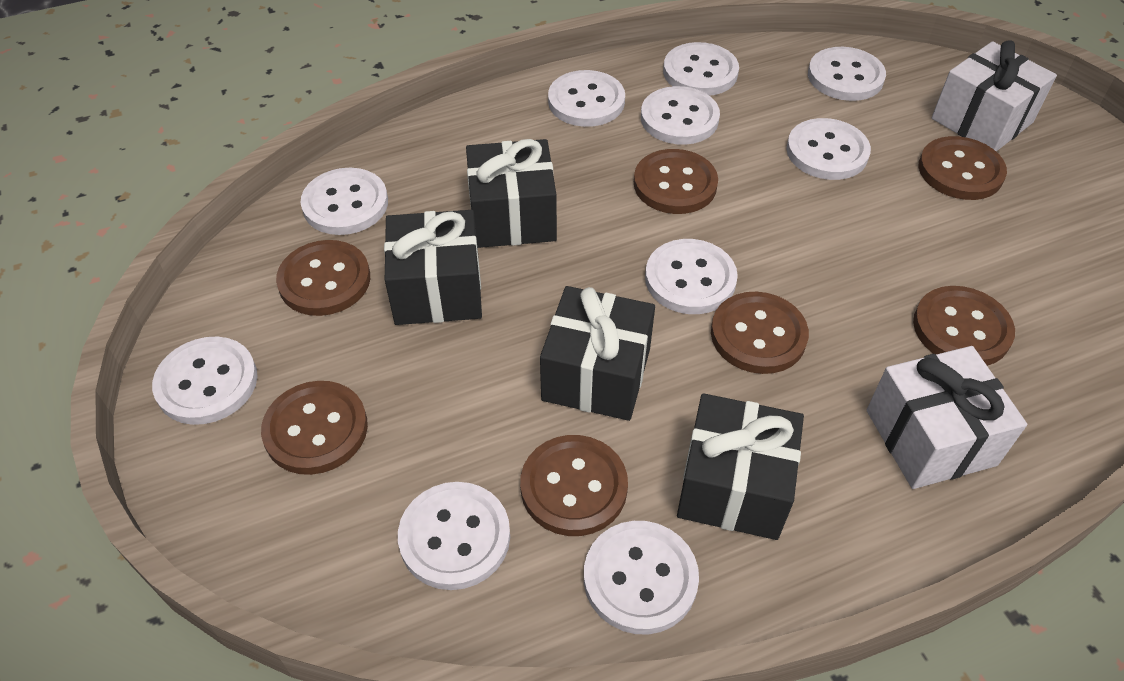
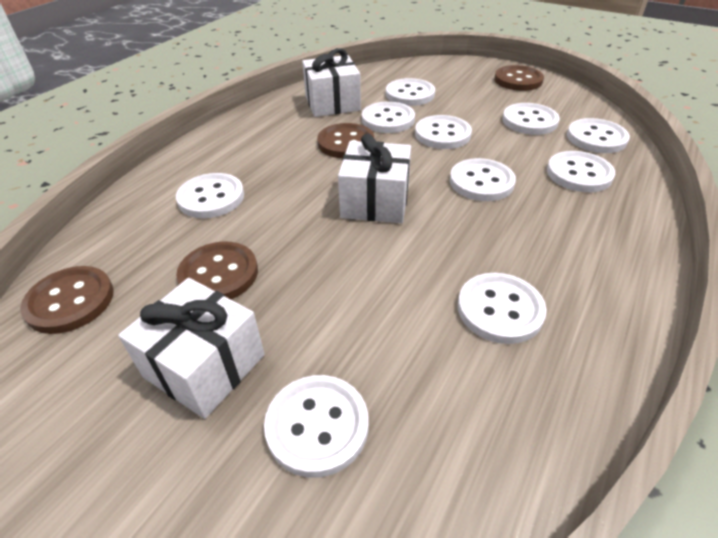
black gift: [384,210,482,325] [466,139,557,248] [540,286,655,421] [677,393,804,540] = 4 -> none = 0
brown button: [261,381,368,475] [276,240,370,316] [520,435,628,536] [634,149,718,214] [711,292,809,374] [913,286,1015,366] [919,136,1007,200] = 7 -> [20,266,114,334] [176,241,258,299] [317,123,374,158] [494,65,544,91] = 4
white gift: [867,346,1027,489] [932,40,1057,151] = 2 -> [118,278,265,419] [302,48,361,117] [338,133,411,223] = 3

